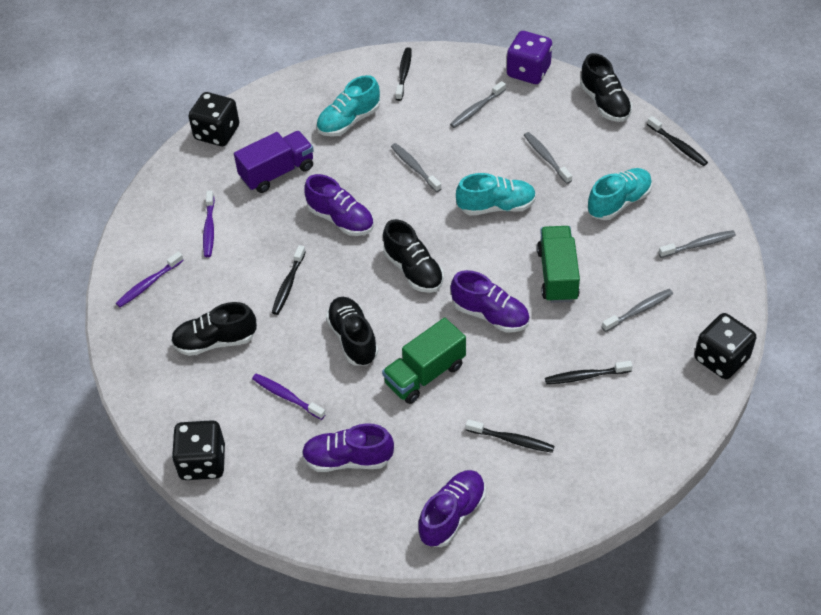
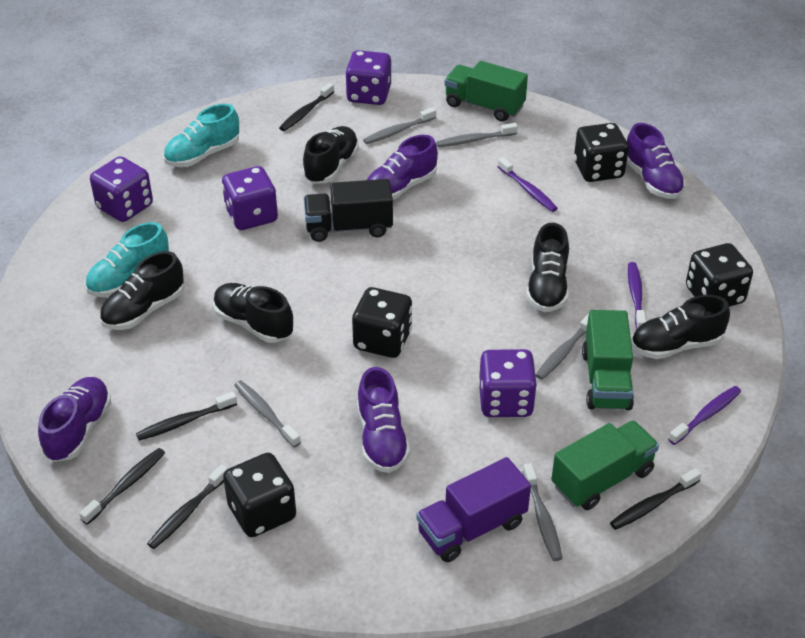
black dice: [172,420,225,480] [188,92,239,146] [694,313,756,379] = 3 -> [223,453,296,537] [352,287,412,358] [574,123,629,182] [686,243,753,307] = 4
black shoe: [171,302,257,356] [326,297,378,366] [383,219,444,293] [580,53,632,122] = 4 -> [100,251,184,330] [213,283,293,343] [303,126,359,184] [526,223,569,312] [631,295,730,359] = 5
black truck: none = 0 -> [304,179,393,242] = 1
green truck: [382,318,466,404] [537,226,580,303] = 2 -> [444,61,528,122] [551,420,659,510] [582,310,634,410] = 3
purple dice: [507,31,552,84] = 1 -> [90,156,153,222] [222,166,278,230] [345,50,391,105] [478,349,537,417] = 4
turquoise shoe: [316,75,380,137] [456,173,536,216] [588,168,652,220] = 3 -> [85,222,169,297] [163,104,239,167] = 2

